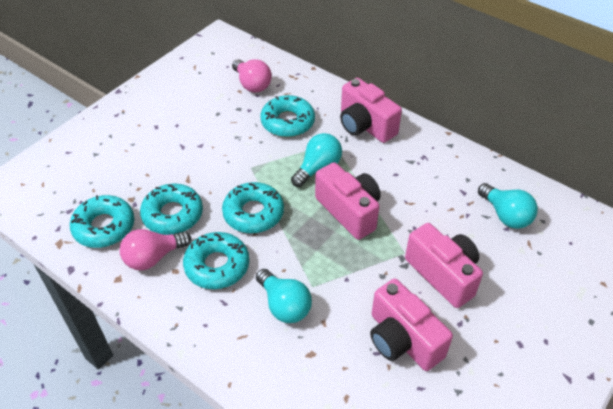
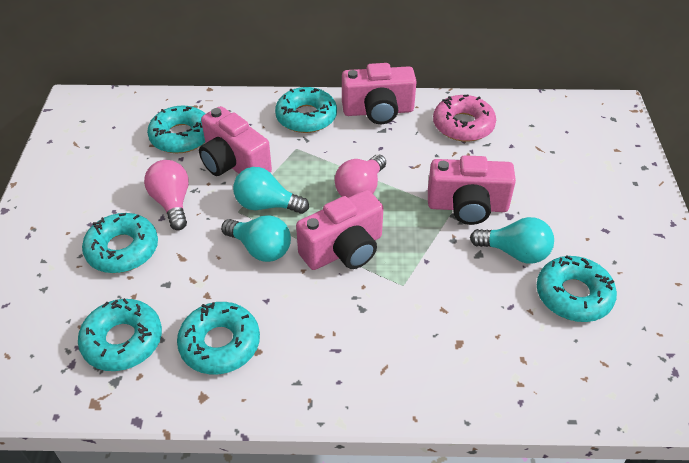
pink donut: none = 0 -> [433,95,496,142] = 1
turquoise donut: [70,195,134,248] [140,184,203,235] [183,232,249,289] [222,182,284,233] [261,95,315,137] = 5 -> [78,298,162,371] [82,213,158,273] [147,105,206,153] [177,302,260,375] [275,87,337,133] [537,255,617,322] = 6

